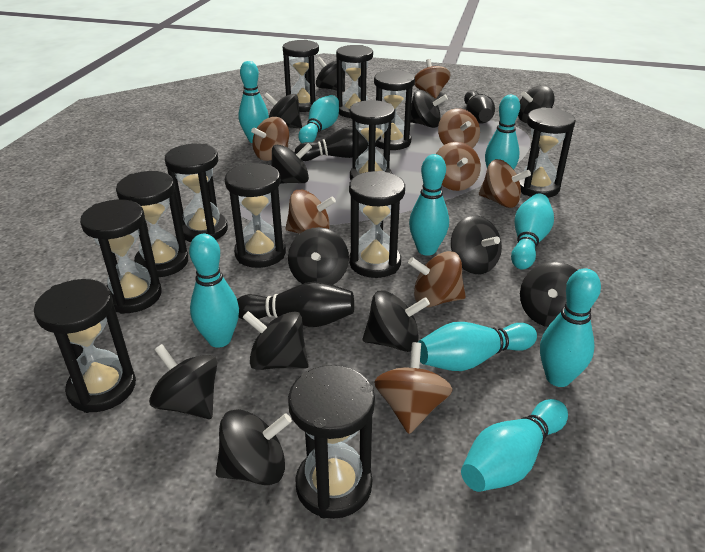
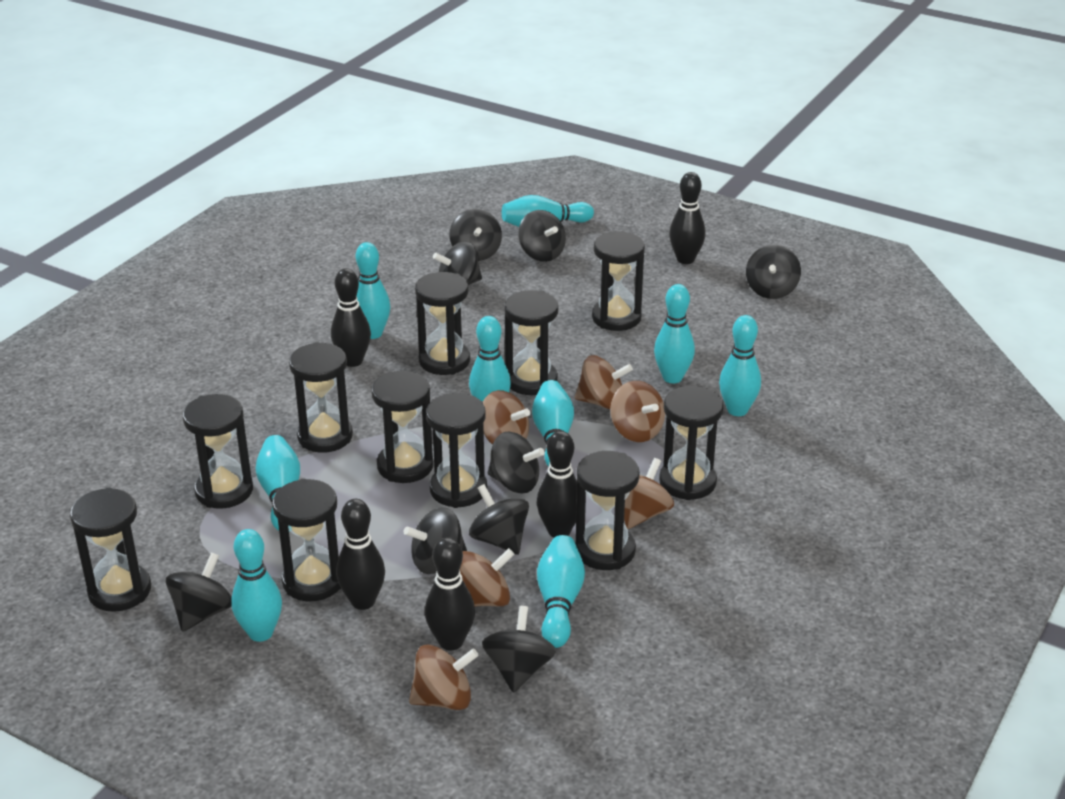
black bowling pin: [237,281,354,327] [295,126,378,161] [464,91,495,124] = 3 -> [331,268,371,367] [336,499,385,610] [425,537,475,651] [537,431,577,538] [669,172,706,264] = 5
black hourglass: [34,279,136,413] [80,199,161,314] [116,171,188,277] [165,144,228,242] [225,163,286,268] [283,40,319,112] [288,365,375,519] [336,45,373,118] [349,100,395,180] [349,171,405,278] [374,70,415,150] [519,107,576,198] = 12 -> [70,488,151,612] [183,394,253,509] [272,479,341,601] [289,342,353,453] [372,371,434,483] [415,272,470,375] [426,393,487,508] [504,290,558,395] [575,451,640,570] [592,231,645,331] [659,386,723,500] = 11
black spinning top: [149,344,217,419] [216,409,292,485] [242,311,308,370] [264,93,302,128] [271,143,312,184] [288,227,349,285] [316,57,345,92] [363,290,430,352] [410,90,448,128] [451,215,502,274] [518,85,555,123] [520,261,577,327] = 12 -> [166,552,232,632] [404,507,467,574] [433,242,482,285] [450,209,502,261] [469,484,529,555] [482,606,556,693] [488,432,544,494] [518,210,566,262] [746,245,801,299] = 9
brown spinning top: [251,117,289,161] [285,190,336,234] [374,342,453,434] [408,251,466,307] [414,59,451,99] [436,142,481,191] [438,108,480,148] [479,159,531,208] = 8 -> [409,645,479,710] [460,548,514,607] [483,390,530,445] [575,355,633,409] [610,381,665,442] [624,458,674,529] = 6

